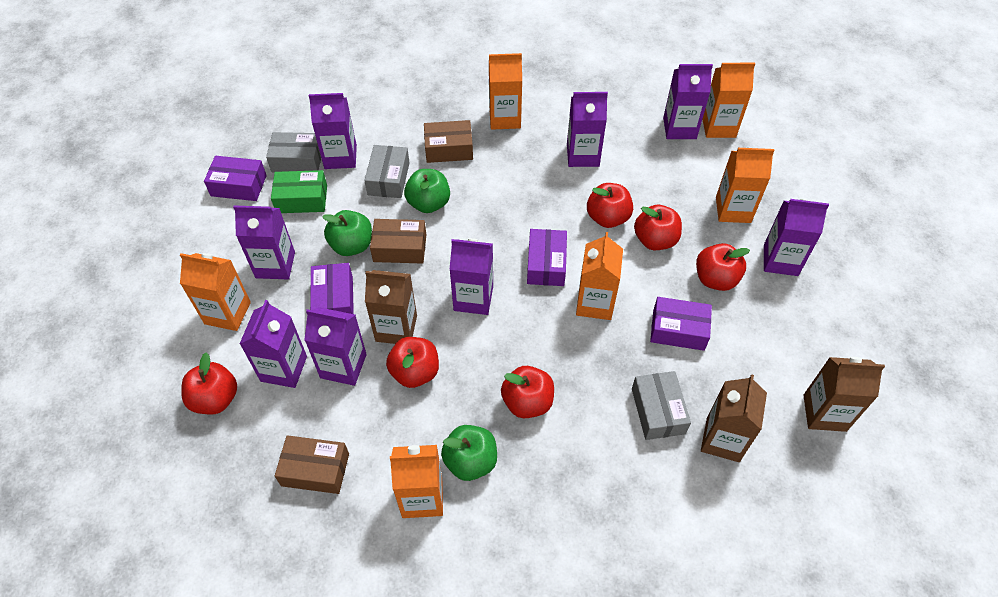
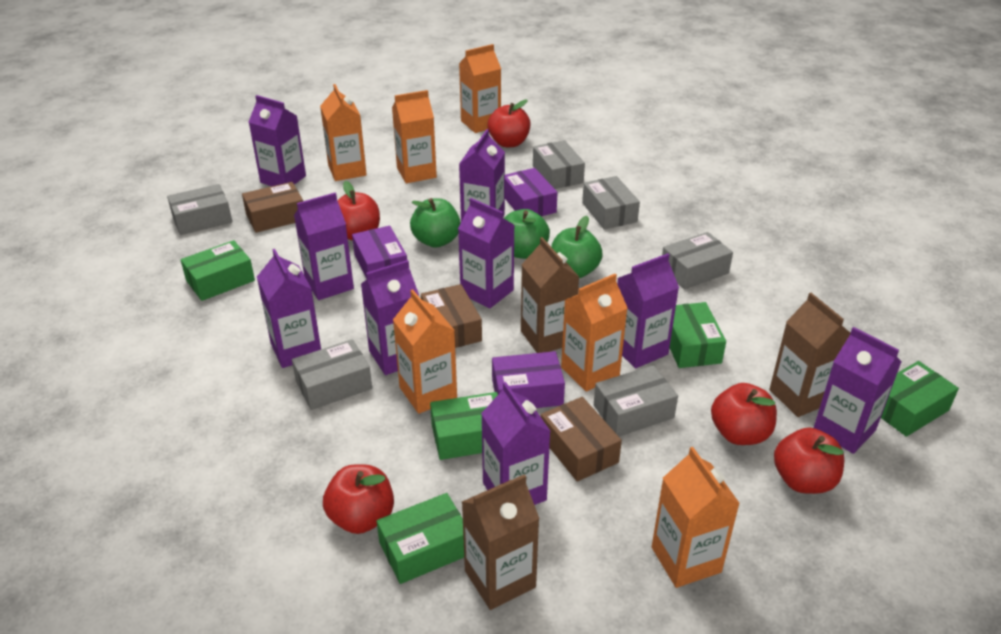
green box: [271,170,327,213] = 1 -> [181,240,255,301] [377,493,464,584] [430,392,498,460] [669,302,726,368] [881,361,959,437] = 5
grey box: [266,132,321,172] [364,145,410,198] [632,371,691,440] = 3 -> [167,184,232,235] [292,339,372,410] [533,140,585,189] [582,176,640,230] [594,365,678,436] [662,232,733,289] = 6
purple box: [204,156,267,201] [310,263,354,314] [527,229,567,286] [650,297,712,351] = 4 -> [352,226,407,279] [492,351,565,408] [505,168,558,217] = 3
purple carton: [233,206,295,279] [240,300,307,388] [304,307,367,386] [309,93,357,169] [449,238,493,315] [567,92,608,167] [663,64,713,139] [764,199,829,276] = 8 -> [249,95,306,186] [257,249,321,368] [294,193,354,300] [361,260,419,375] [458,198,514,309] [459,129,505,221] [481,382,550,505] [617,253,679,368] [814,327,902,454] = 9
red apple: [181,352,237,415] [386,337,439,388] [501,366,554,418] [587,183,633,228] [634,205,682,250] [696,243,750,291] = 6 -> [323,464,394,534] [338,181,380,241] [487,99,531,147] [711,383,777,445] [774,428,844,494] = 5

